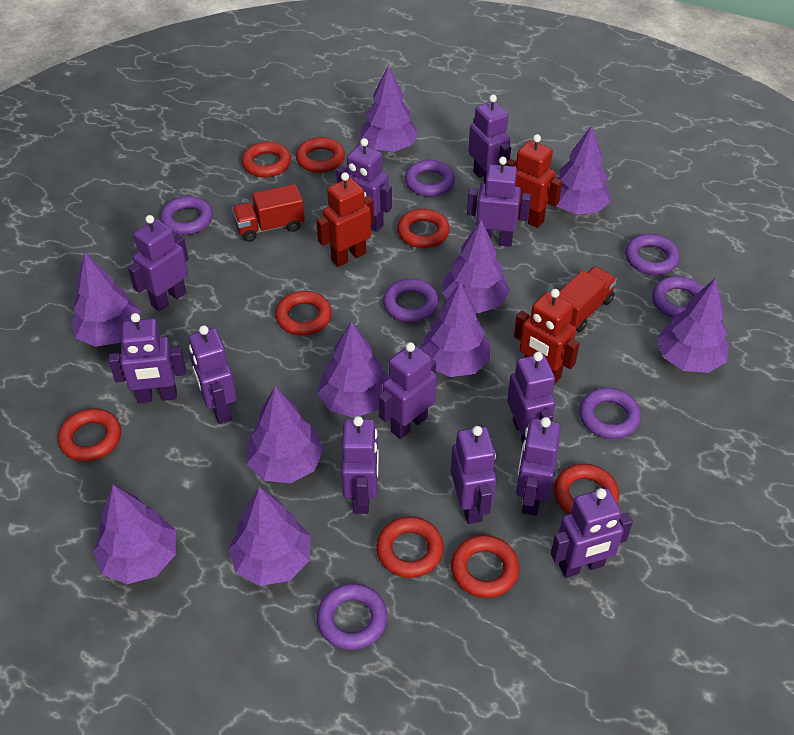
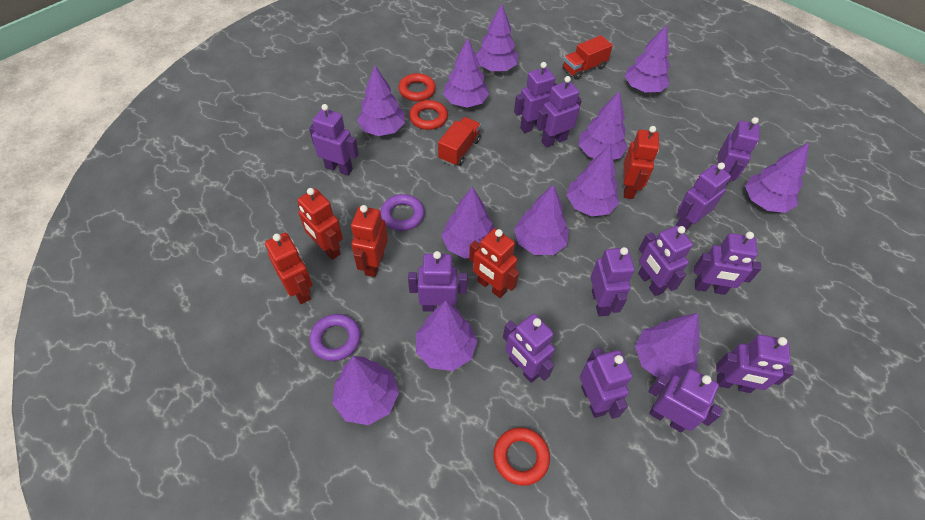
purple ring: [160,196,213,235] [317,583,387,650] [383,279,439,322] [405,160,455,197] [579,388,641,439] [625,234,680,275] [652,276,704,318] = 7 -> [309,314,361,361] [381,194,424,231] = 2
purple robot: [109,313,186,403] [128,215,189,312] [189,325,237,424] [336,138,392,232] [341,416,379,514] [378,342,437,439] [451,426,497,524] [467,157,531,247] [468,95,511,183] [507,352,556,443] [516,417,561,516] [550,488,633,578] = 12 -> [309,104,359,176] [408,251,467,312] [503,314,555,383] [514,62,558,133] [536,76,582,148] [580,348,632,419] [590,247,635,317] [638,226,693,296] [648,369,723,432] [676,162,731,230] [693,232,762,295] [716,334,794,393] [717,117,760,188] = 13
purple tree: [70,253,141,347] [93,485,176,584] [228,486,311,586] [247,386,324,483] [318,321,388,418] [360,65,419,152] [420,282,491,377] [442,220,510,313] [556,125,611,215] [657,278,729,373] = 10 -> [332,356,399,425] [357,65,405,136] [416,301,478,371] [441,187,496,259] [443,38,489,108] [476,4,518,71] [514,184,569,255] [567,145,619,217] [579,91,628,160] [625,24,670,92] [635,313,700,380] [745,142,809,213] = 12
red ring: [58,408,121,462] [242,142,291,177] [275,291,332,336] [296,137,345,173] [376,517,444,578] [397,209,450,248] [451,535,520,598] [554,464,619,514] = 8 -> [399,73,436,101] [409,100,448,130] [493,427,550,486] = 3
red robot: [316,172,374,267] [505,134,562,228] [514,289,580,385] = 3 -> [265,233,312,304] [298,188,343,260] [351,205,388,277] [469,228,519,298] [624,126,659,199] = 5

